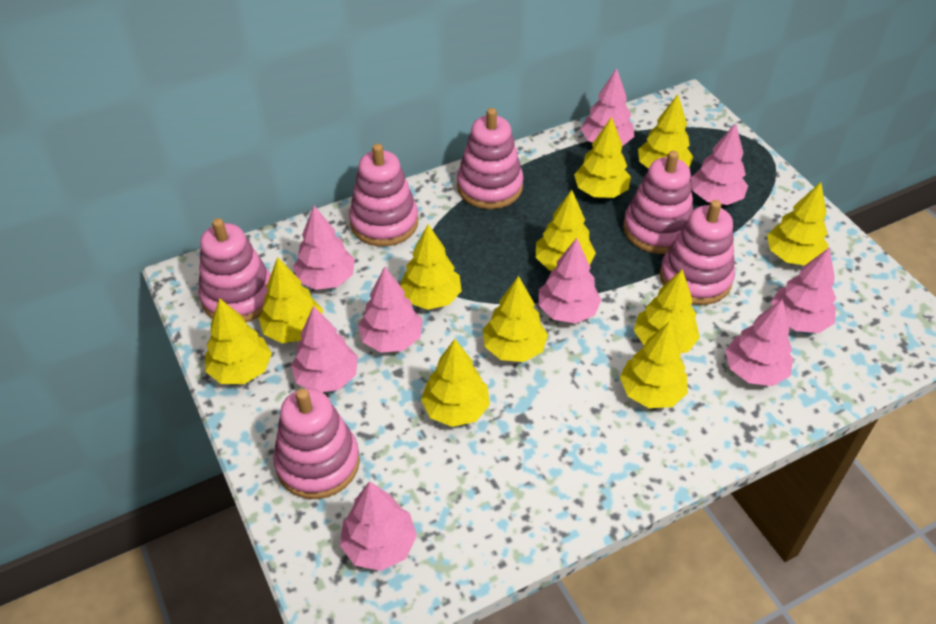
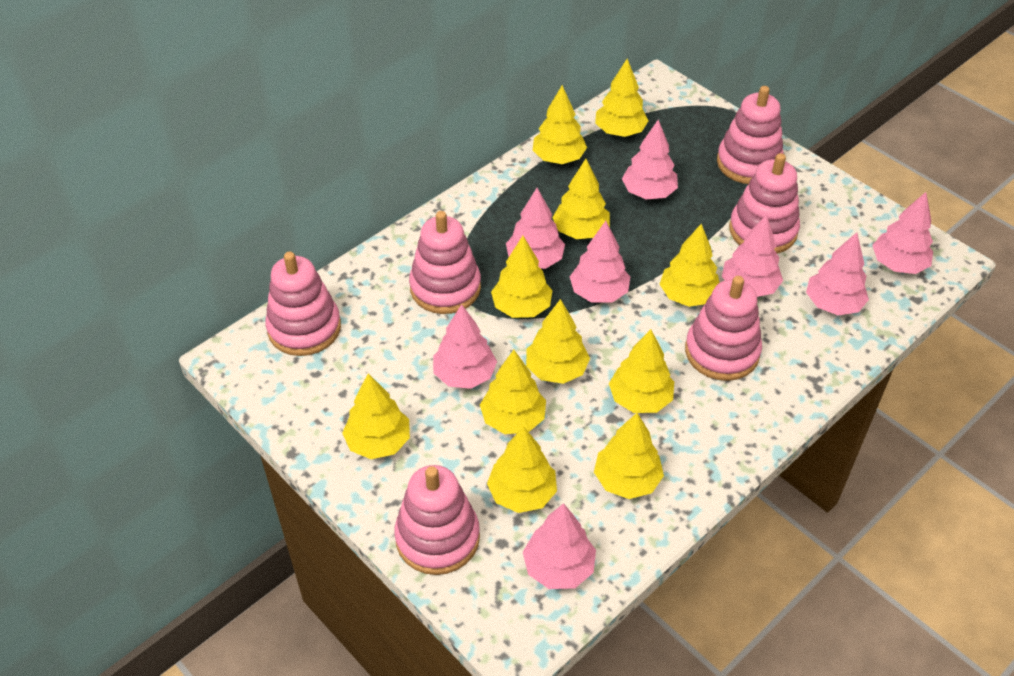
pink tree: [291,306,358,392] [293,206,355,290] [340,481,417,571] [358,267,423,353] [539,238,601,324] [581,68,634,146] [691,123,748,205] [725,299,793,386] [771,248,836,333] = 9 -> [433,304,497,389] [506,188,565,269] [523,503,596,589] [570,221,630,302] [622,120,678,199] [722,215,783,297] [806,232,869,315] [872,192,933,274] = 8

